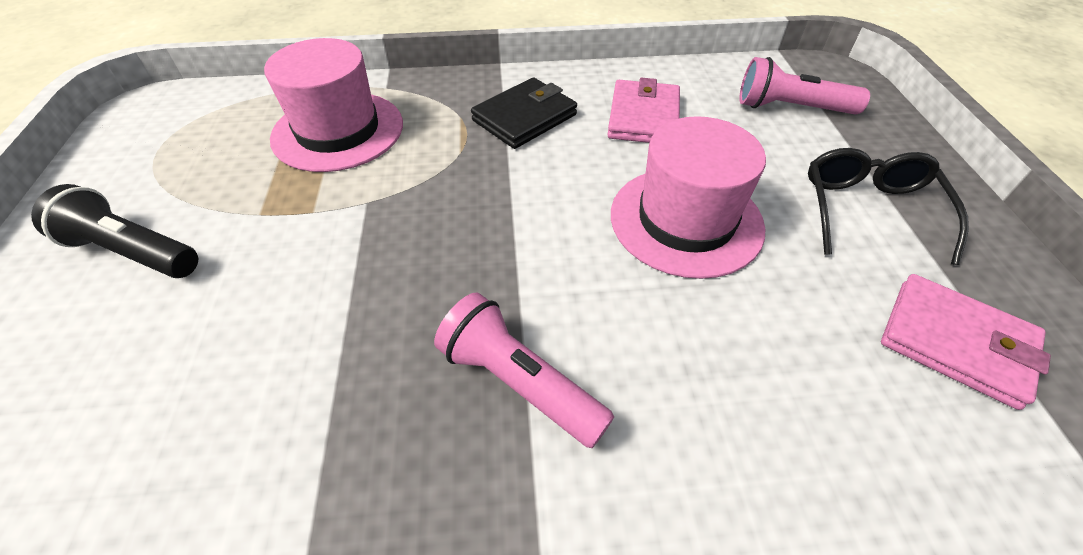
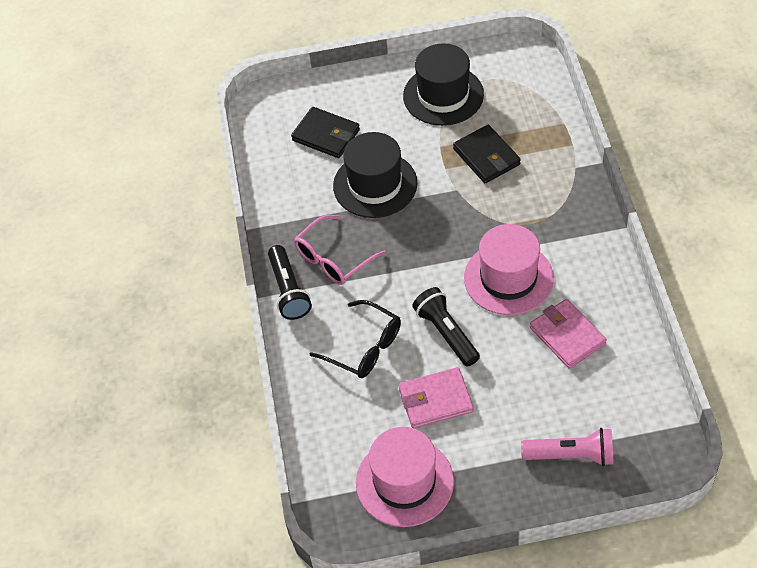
black flashlight: [31,184,198,278] = 1 -> [268,245,312,320] [412,287,480,367] = 2
black hat: none = 0 -> [333,132,417,218] [403,43,484,126] = 2
black wallet: [471,77,577,149] = 1 -> [291,107,360,158] [453,125,521,183] = 2
pink flashlight: [434,293,614,448] [739,57,870,115] = 2 -> [521,428,614,466] = 1
pink glasses: none = 0 -> [294,215,386,285] = 1

